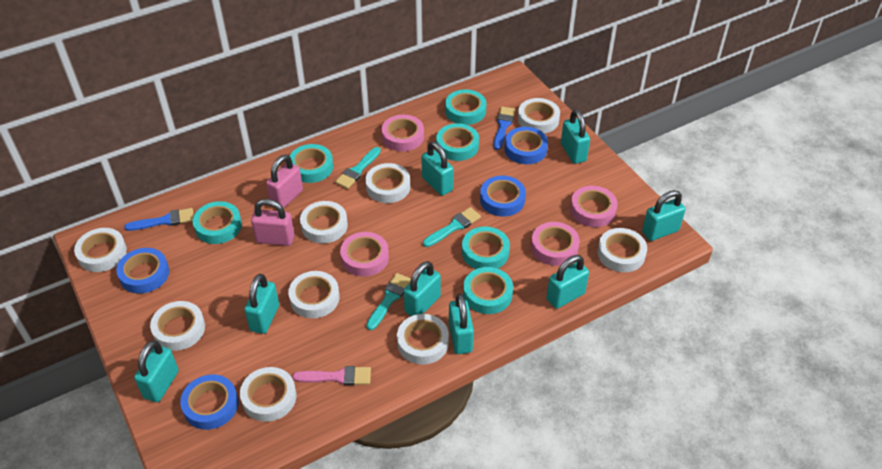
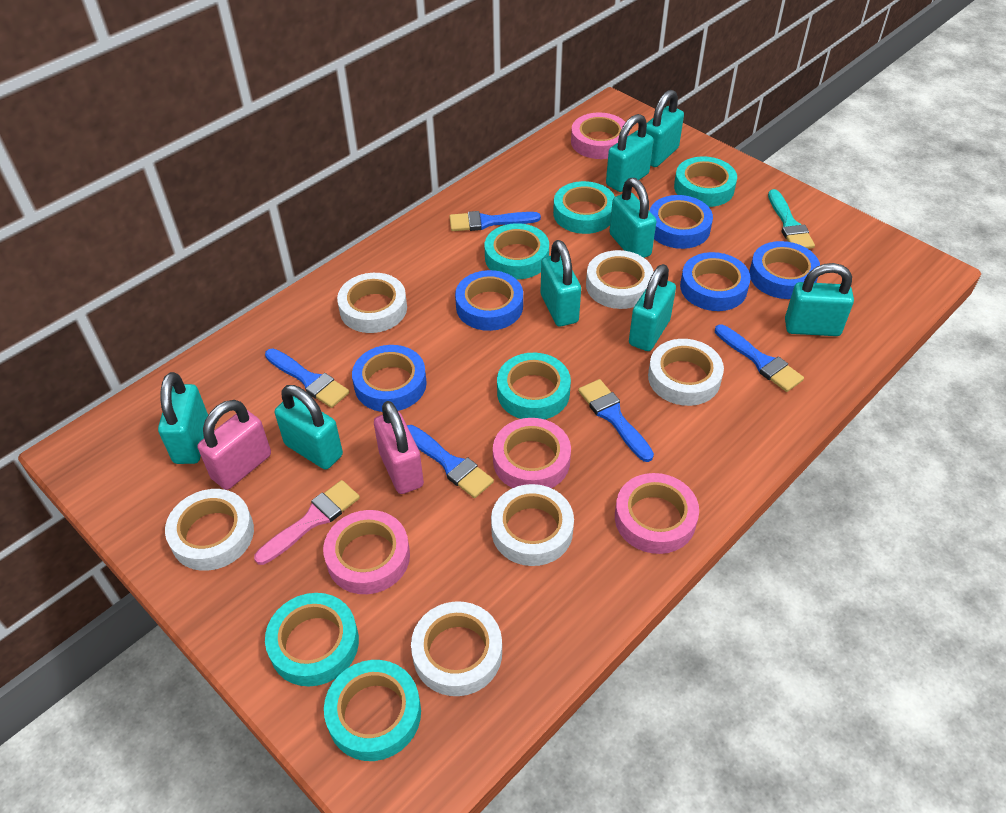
blue brush: [124,208,194,231] [493,107,516,150] = 2 -> [265,349,349,408] [407,425,494,498] [449,211,541,231] [578,379,654,462] [715,324,804,392] = 5
blue tape: [116,248,169,294] [180,374,238,430] [480,176,526,217] [504,127,548,164] = 4 -> [352,345,427,412] [455,270,523,331] [650,195,713,249] [680,252,751,311] [749,241,820,299] = 5
turquoise brush: [335,147,381,189] [366,273,411,330] [423,207,481,247] = 3 -> [768,189,815,249] = 1
white tape: [74,228,127,272] [150,301,205,351] [240,367,296,422] [288,271,340,318] [300,201,348,243] [365,163,410,203] [397,314,449,365] [518,98,560,134] [598,228,647,272] = 9 -> [165,489,254,571] [337,273,407,333] [411,601,502,696] [491,484,574,566] [586,250,654,309] [648,339,724,406] = 6

